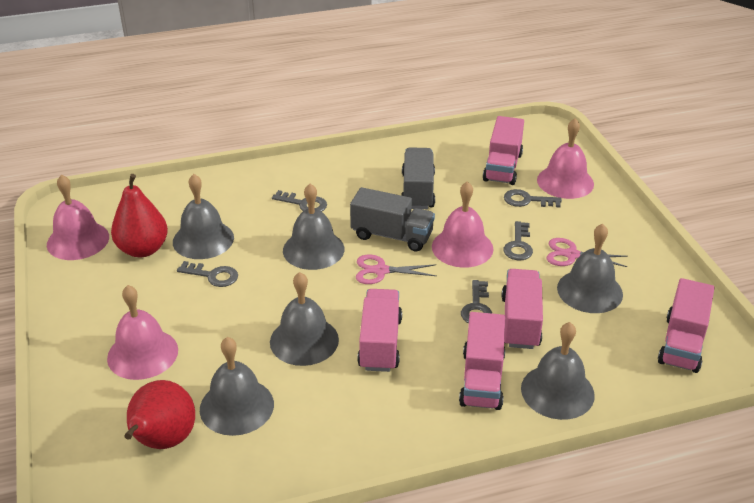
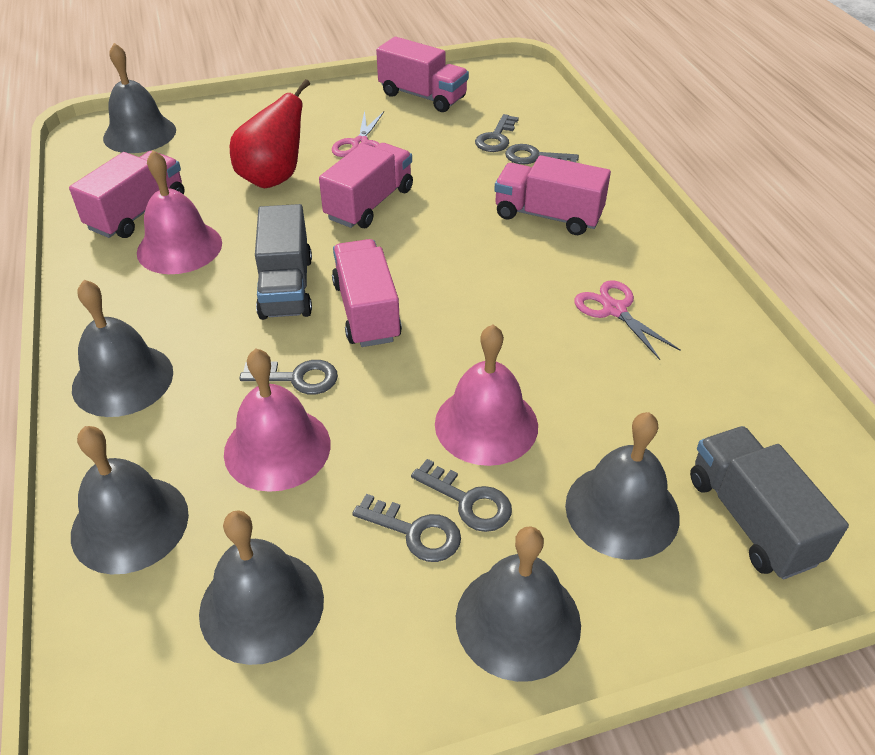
pink bell: [47,175,109,260] [107,285,178,380] [432,181,494,268] [537,118,594,199] = 4 -> [137,150,222,274] [224,349,331,492] [435,325,538,466] = 3
red pear: [111,174,168,257] [124,380,195,449] = 2 -> [230,79,310,189] = 1

